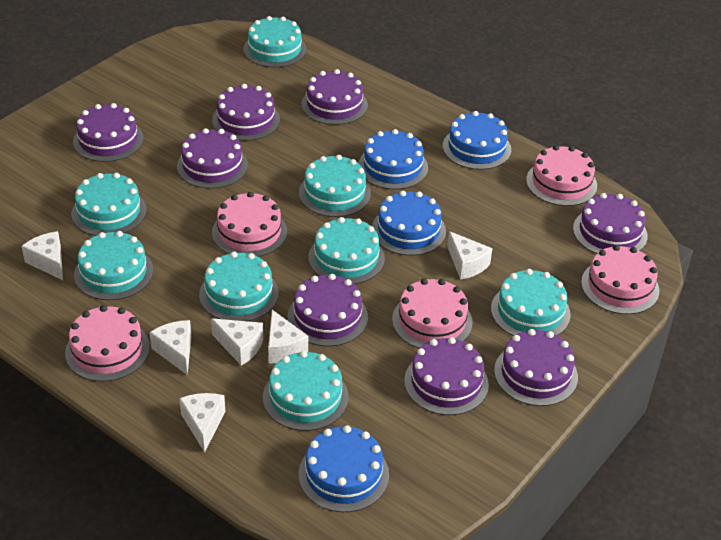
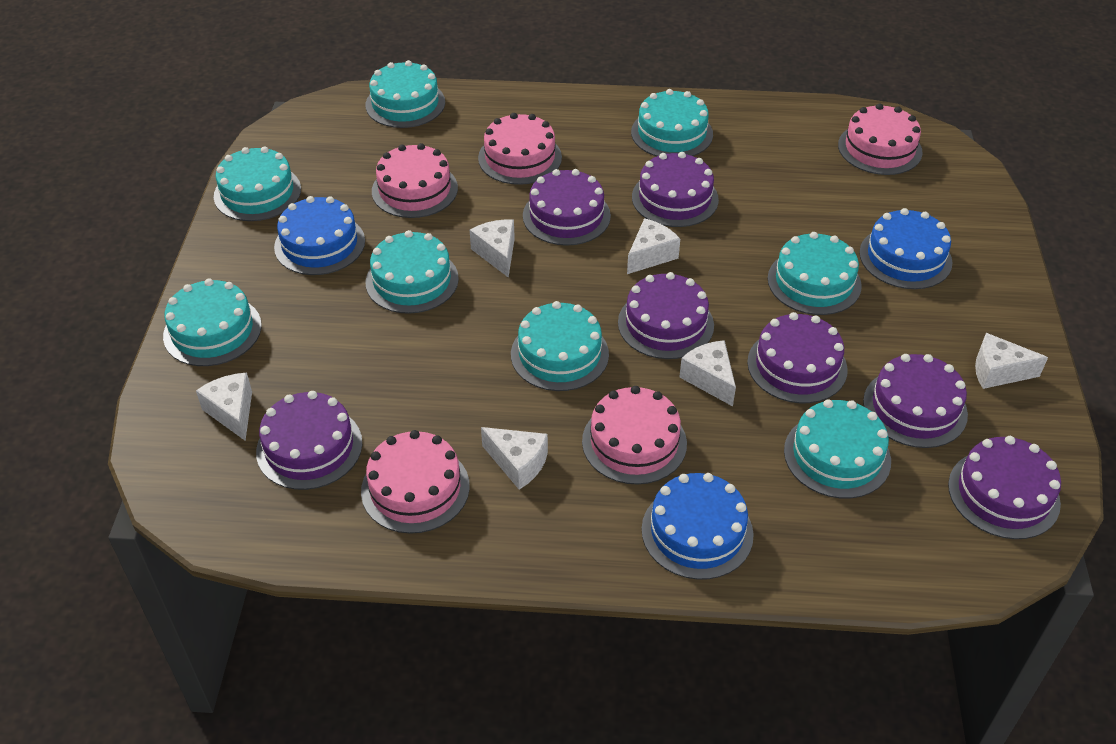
blue cake: [299,425,389,512] [358,129,428,190] [372,191,446,256] [443,111,511,170] = 4 -> [274,196,365,275] [641,473,754,580] [859,208,953,289] = 3
purple cake: [73,103,143,162] [177,128,248,189] [212,84,280,141] [288,274,368,346] [301,69,368,125] [404,337,489,415] [494,329,578,406] [573,193,647,254] = 8 -> [256,391,362,490] [523,169,611,246] [618,272,714,359] [632,152,719,227] [747,312,848,403] [863,354,968,448] [948,436,1061,539] = 7

